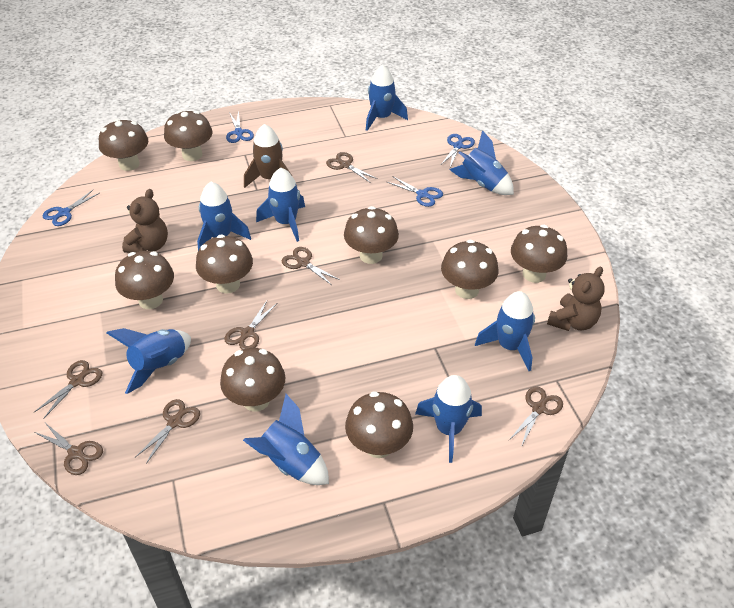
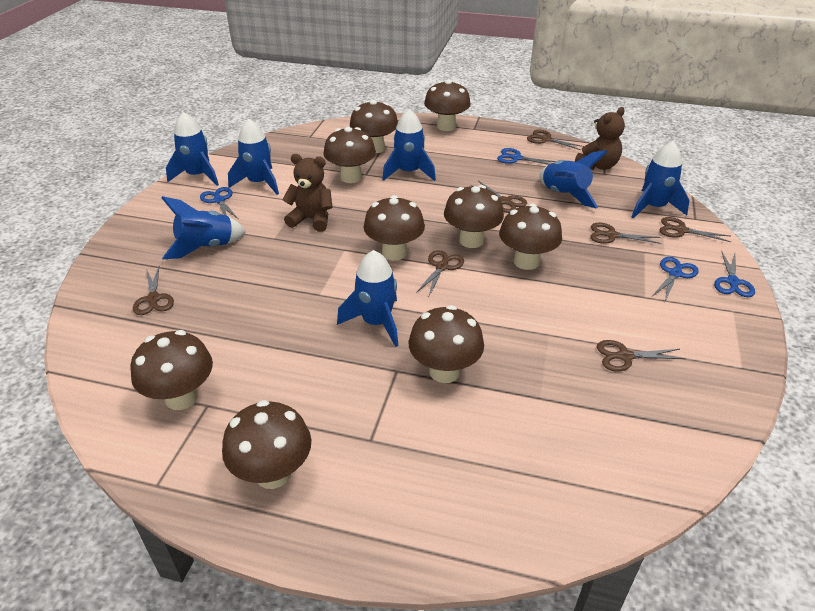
blue rocket: [107,328,191,394] [197,182,251,250] [243,394,329,485] [256,168,305,242] [366,65,408,131] [415,375,482,463] [449,130,514,195] [475,291,535,371] = 8 -> [162,196,246,259] [166,112,219,186] [228,119,279,195] [337,250,398,347] [382,109,436,181] [539,150,607,209] [632,141,690,218] = 7
brown rocket: [244,124,292,188] = 1 -> none = 0

